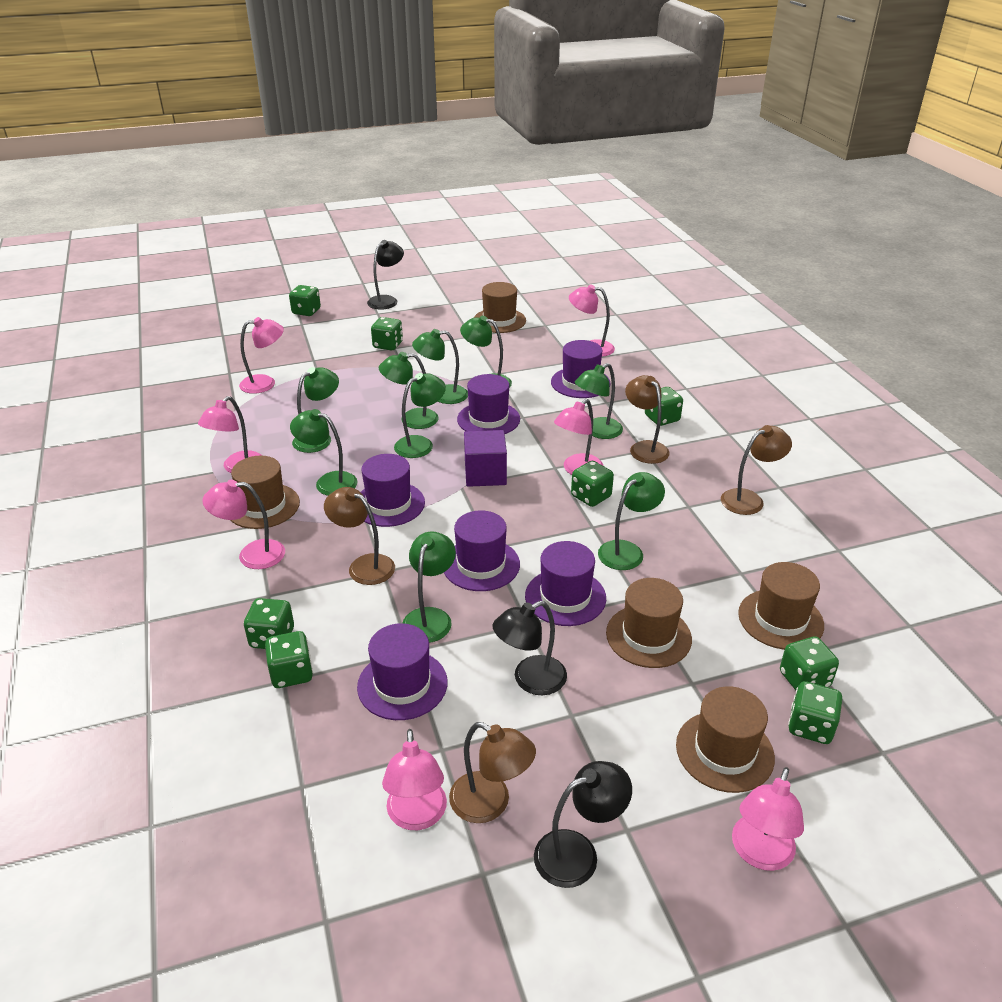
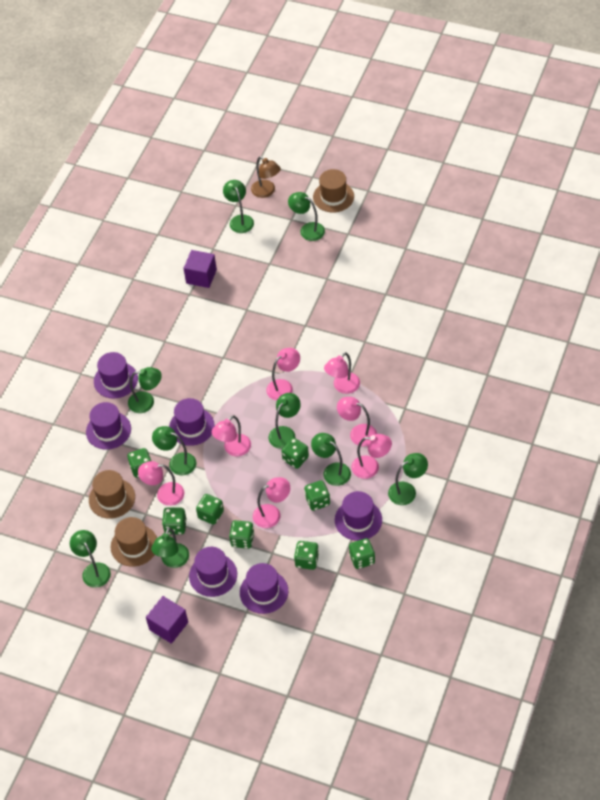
black lamp: [367,240,404,310] [493,601,567,695] [534,761,632,888] = 3 -> none = 0
brown hat: [231,456,300,529] [474,282,526,333] [606,578,692,668] [676,686,775,793] [738,562,824,650] = 5 -> [89,470,135,519] [111,517,157,567] [313,169,354,212] = 3
brown lamp: [324,487,395,585] [449,722,536,823] [625,375,670,464] [721,425,792,515] = 4 -> [251,156,281,198] = 1
purple cube: [464,430,507,487] = 1 -> [146,596,188,644] [184,250,217,288] = 2

